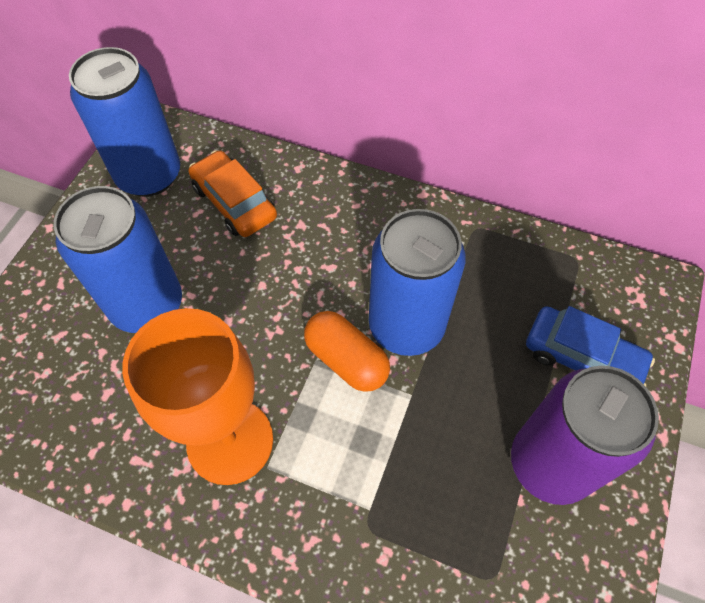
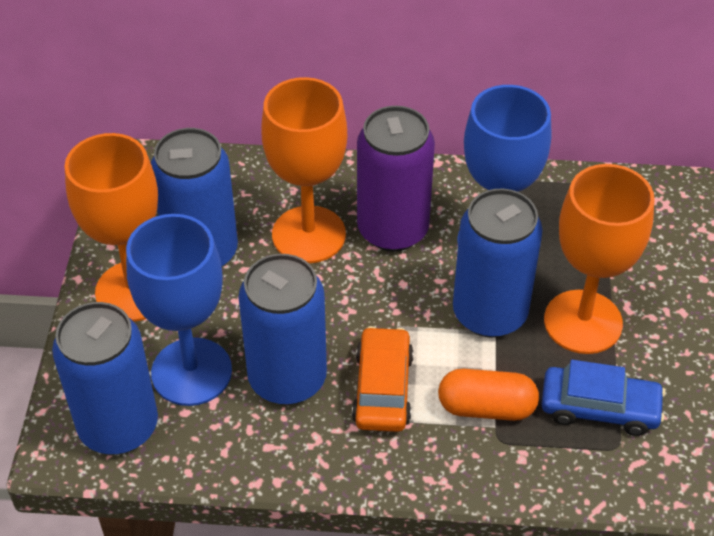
blue can: [54,186,182,333] [69,47,180,197] [369,209,466,356] = 3 -> [52,302,158,454] [151,128,238,267] [238,254,327,405] [453,188,543,338] = 4
blue goblet: none = 0 -> [126,214,232,406] [457,85,551,242] = 2
orange goblet: [122,308,273,485] = 1 -> [65,133,158,322] [261,77,347,263] [544,164,655,354] = 3

